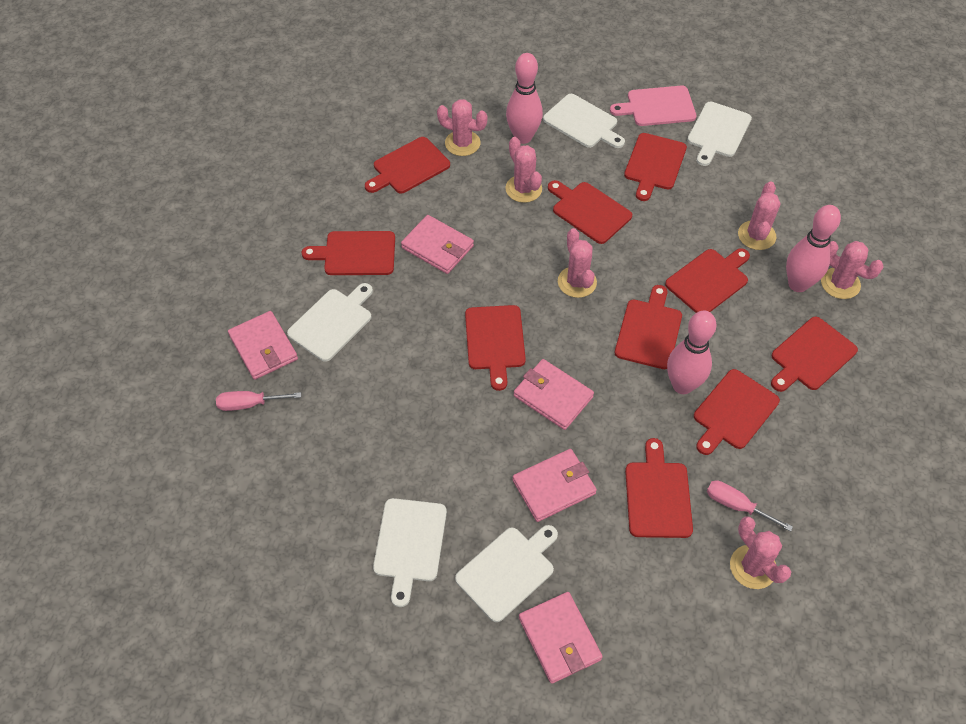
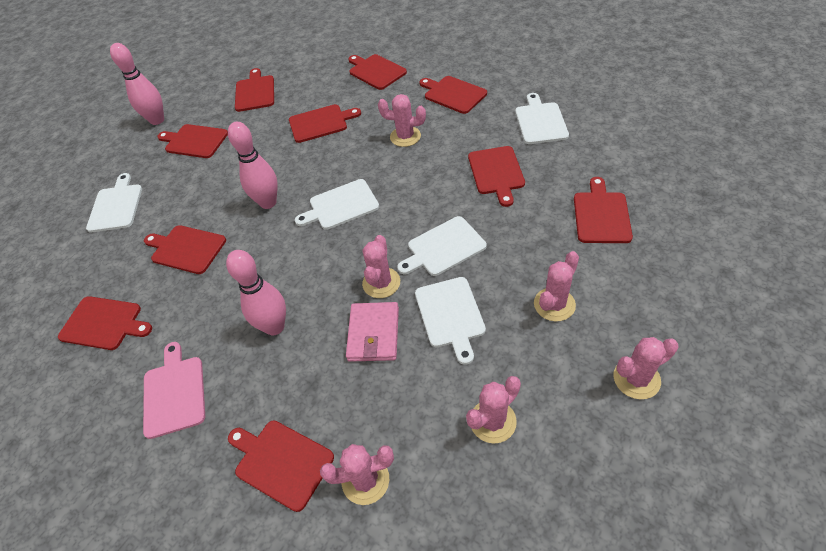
pink screwdriver: [216,391,301,411] [707,480,793,532] = 2 -> none = 0
pink wallet: [228,311,298,380] [401,215,474,274] [512,449,597,522] [514,359,594,430] [519,592,603,684] = 5 -> [346,302,399,362] = 1

